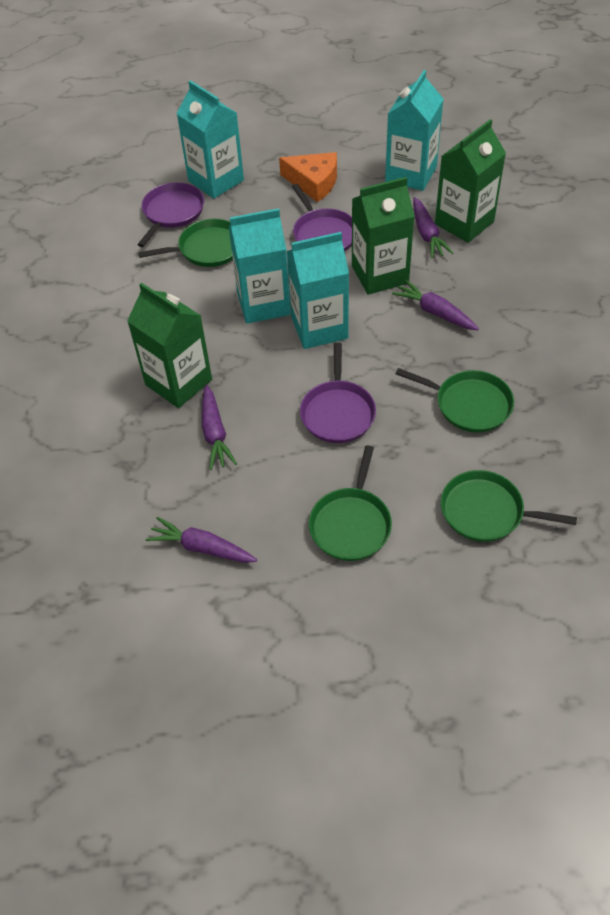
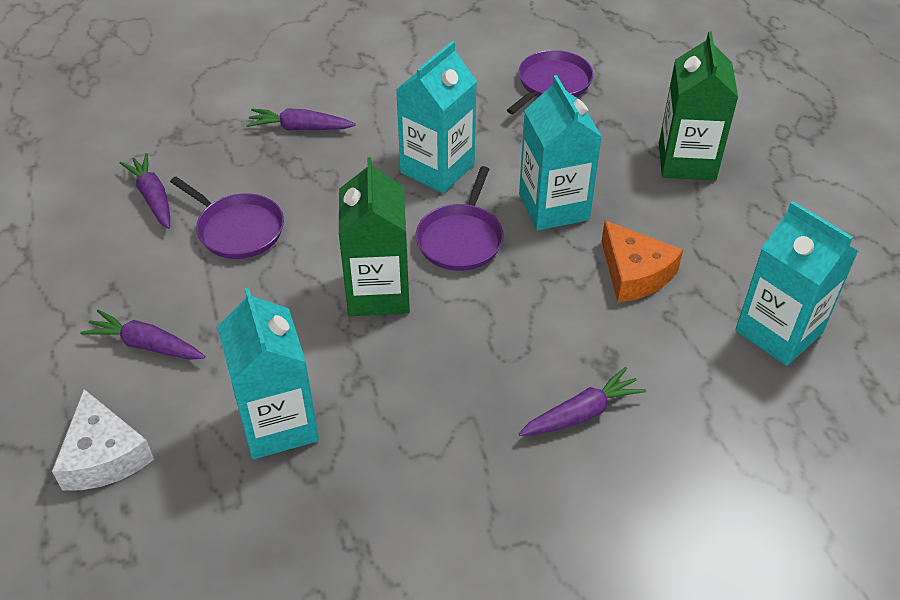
green carton: [127,283,212,408] [352,177,415,295] [435,119,506,243] = 3 -> [339,157,410,316] [659,31,738,180] = 2
green pan: [138,219,233,267] [309,446,392,561] [395,368,514,432] [441,470,577,542] = 4 -> none = 0
white cheese: none = 0 -> [52,389,154,491] = 1

